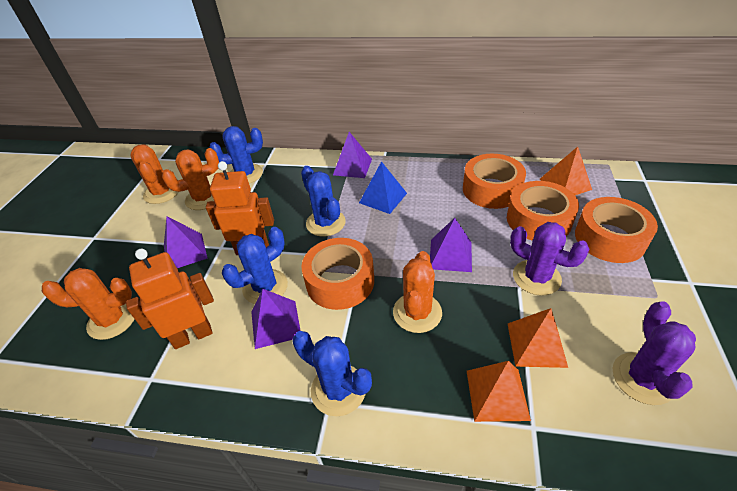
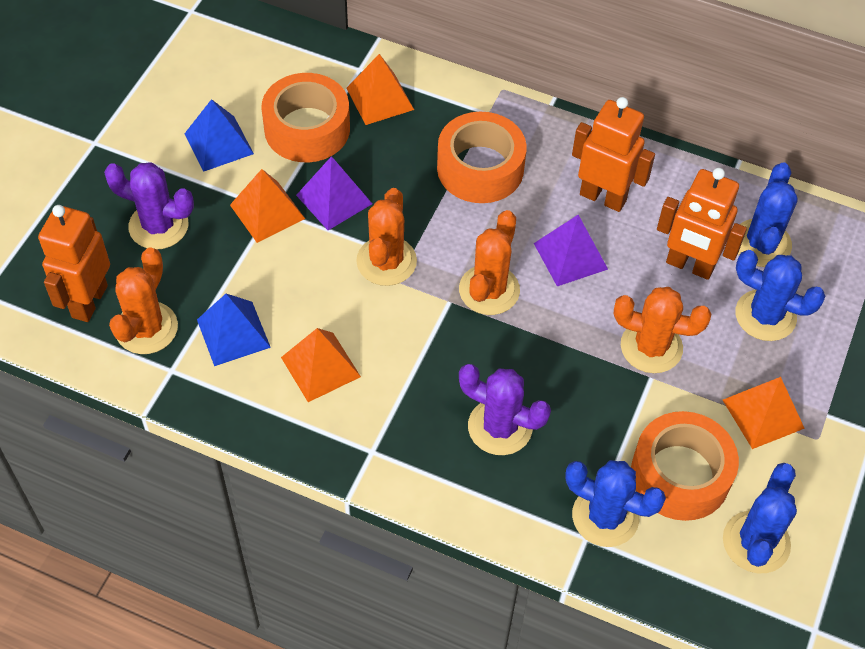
blue pyramid: [359,161,407,214] = 1 -> [184,99,254,172] [197,294,271,366] = 2
orange pyramid: [467,361,531,422] [508,308,568,368] [540,147,592,195] = 3 -> [230,169,305,243] [281,328,361,402] [346,54,414,125] [723,377,805,449] = 4
orange robot: [126,249,214,349] [206,161,274,255] = 2 -> [38,205,110,322] [572,97,655,212] [657,168,747,280] = 3
orange tape: [301,238,374,310] [463,154,526,209] [507,181,579,241] [575,197,658,263] = 4 -> [261,73,350,162] [437,112,527,203] [631,411,739,521] = 3
purple pyramid: [164,217,208,268] [251,289,301,349] [333,132,372,178] [430,218,472,272] = 4 -> [296,156,372,230] [534,215,608,286] = 2

